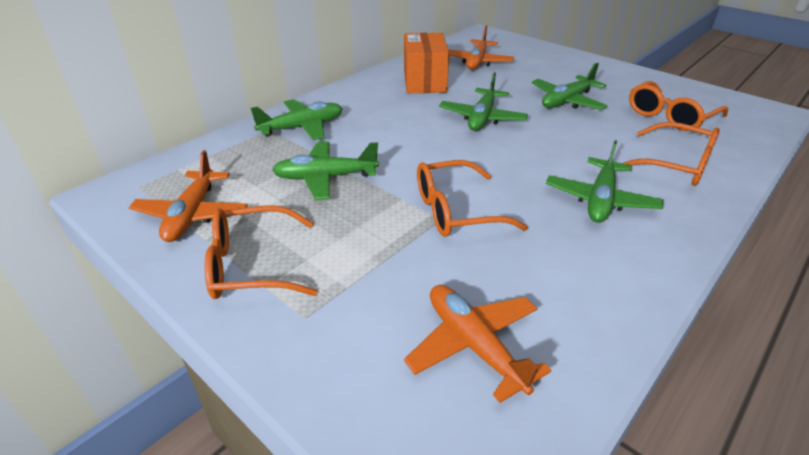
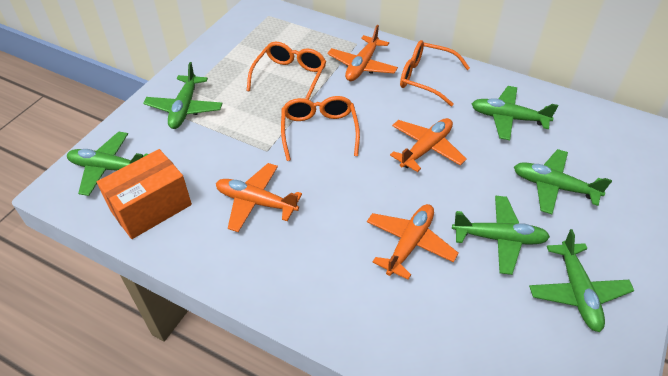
green plane: [251,99,343,140] [272,141,379,200] [439,72,528,131] [532,63,608,110] [546,140,664,223] = 5 -> [67,132,148,196] [143,62,223,129] [452,196,550,275] [472,86,558,140] [514,149,612,214] [529,229,634,332] = 6
orange glasses: [205,205,317,299] [417,160,528,237] [623,122,720,186] [629,81,728,131] = 4 -> [247,42,326,100] [281,96,360,161] [400,40,470,106] = 3
orange plane: [129,150,248,242] [404,285,551,403] [448,26,514,70] = 3 -> [216,163,302,232] [327,25,398,81] [367,204,458,280] [390,118,466,172] = 4

